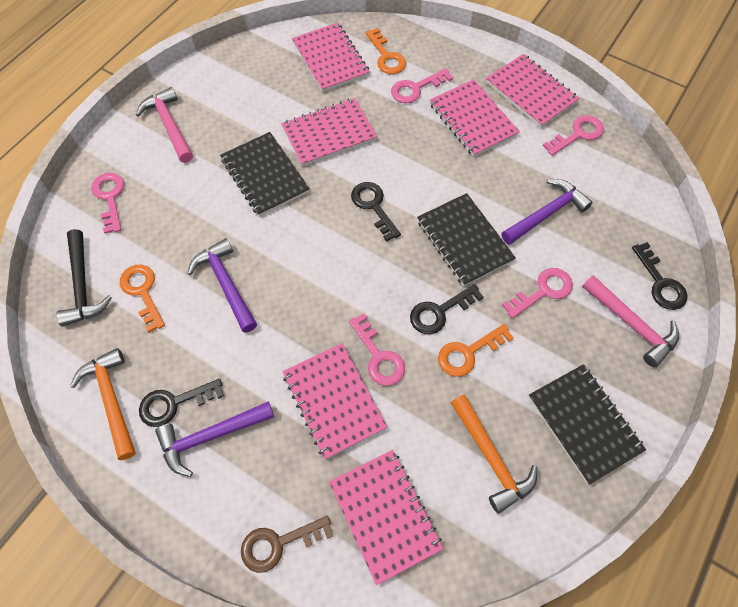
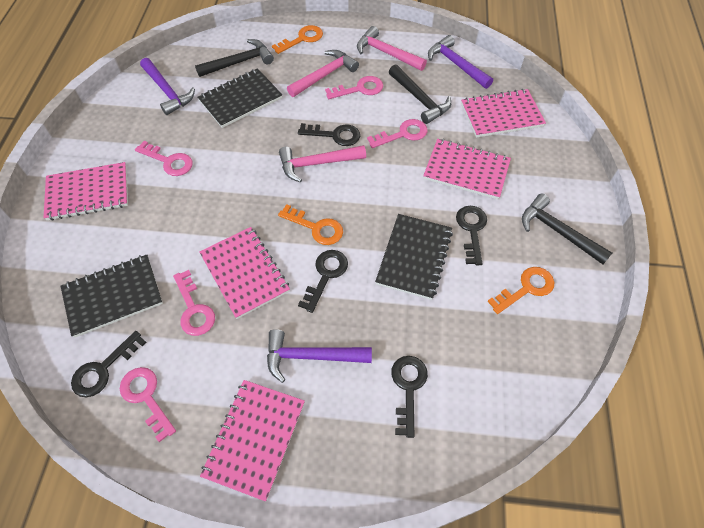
black hammer: [56,229,112,326] = 1 -> [195,39,274,77] [389,65,451,124] [522,194,612,264] = 3
black key: [139,379,224,427] [351,182,401,242] [410,284,484,334] [632,242,688,310] = 4 -> [71,331,147,397] [298,123,360,146] [298,250,348,313] [391,356,428,438] [456,206,487,265] = 5
brown key: [241,516,333,573] = 1 -> none = 0
orange hammer: [70,348,136,460] [451,394,537,514] = 2 -> none = 0
pink hammer: [136,87,193,163] [582,275,679,367] = 2 -> [279,145,366,183] [287,50,359,97] [357,26,427,71] = 3
pink notebook: [281,98,377,166] [282,343,387,460] [292,23,370,92] [329,450,443,585] [430,79,520,157] [486,54,579,128] = 6 -> [44,162,128,221] [199,227,290,319] [200,380,305,501] [423,139,511,199] [461,89,546,138] = 5

